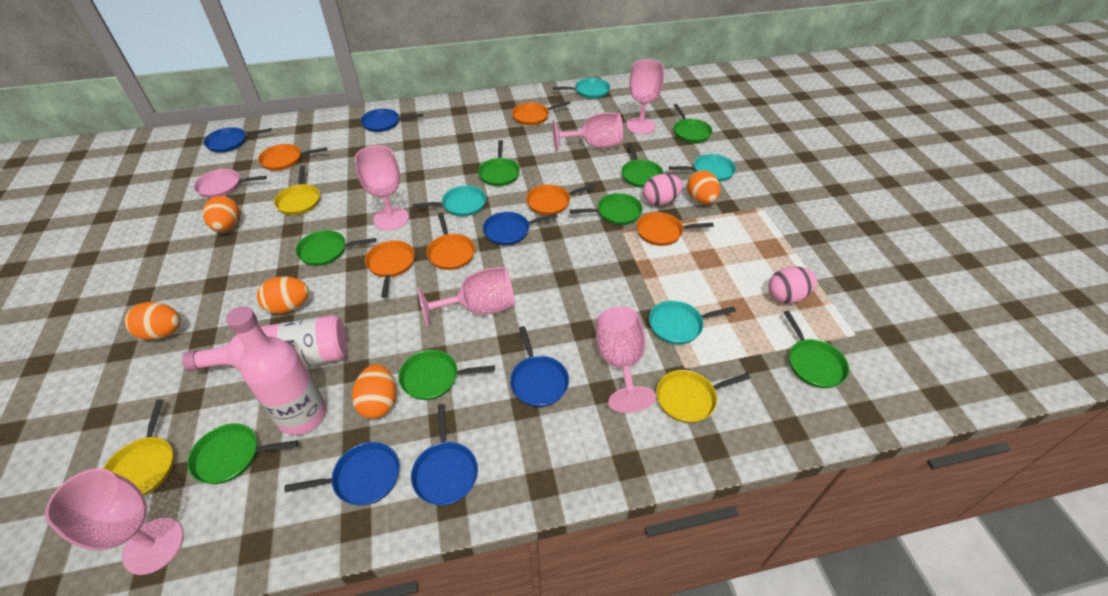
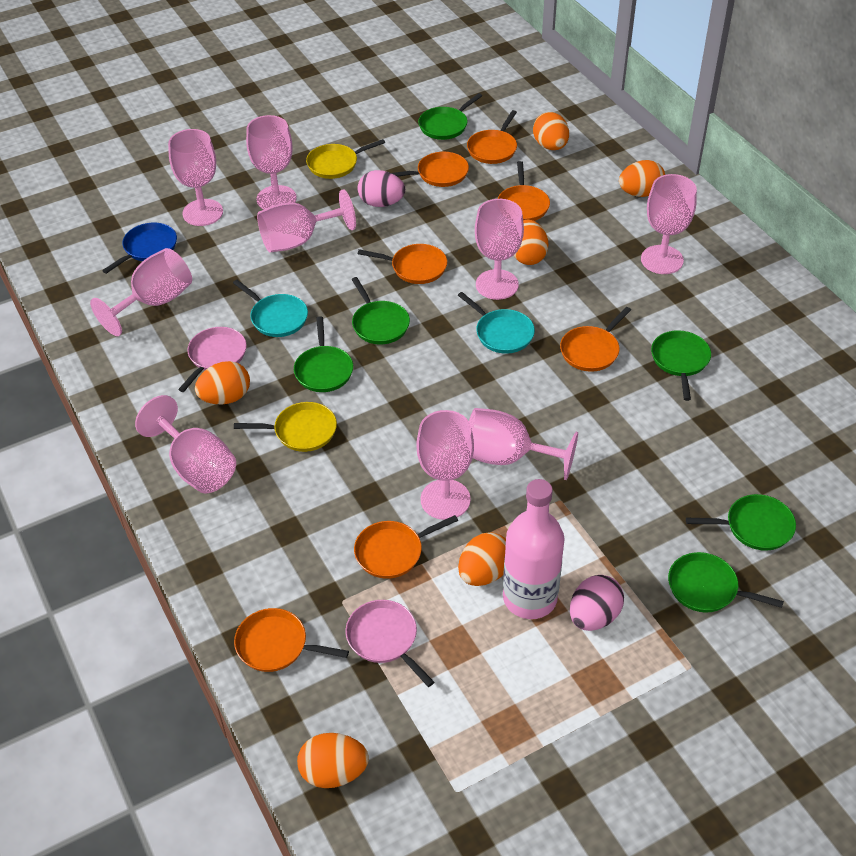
blue pan: [204,127,272,153] [285,442,400,506] [361,109,423,132] [411,404,478,506] [483,212,558,245] [510,326,569,407] = 6 -> [102,223,177,274] = 1
green pan: [187,423,298,484] [296,230,376,266] [398,350,495,400] [478,140,520,186] [570,193,643,225] [621,142,664,188] [674,104,713,143] [783,310,849,388] = 8 -> [294,316,353,392] [351,277,410,344] [418,93,482,140] [651,330,711,401] [668,552,784,612] [686,494,796,551] = 6
orange egg: [125,302,180,340] [203,196,240,232] [257,276,309,314] [352,364,396,419] [687,170,720,204] = 5 -> [195,361,250,404] [297,733,369,788] [458,532,506,586] [514,220,549,265] [533,112,569,150] [619,160,665,197] = 6
orange pan: [258,144,327,171] [365,240,415,298] [426,213,475,270] [512,101,571,125] [526,184,596,215] [636,212,714,246] = 6 -> [234,608,349,672] [354,515,458,579] [358,244,447,284] [392,152,469,187] [467,110,517,164] [498,161,550,221] [560,307,631,372] = 7
pink bottle: [182,315,347,371] [226,306,326,435] = 2 -> [503,479,565,619] = 1
pink goblet: [45,468,184,575] [355,145,409,230] [417,267,515,328] [553,113,623,151] [596,306,656,413] [626,59,664,134] = 6 -> [90,248,192,336] [135,395,236,493] [168,129,223,226] [246,115,297,209] [257,189,356,252] [417,410,474,520] [469,408,578,480] [475,199,524,300] [641,174,697,274] = 9
pink pan: [194,169,267,198] = 1 -> [178,327,247,392] [346,600,434,687] = 2
turquoise pan: [413,185,486,216] [553,78,610,99] [649,300,736,345] [669,154,736,182] = 4 -> [233,280,308,337] [458,292,535,354] = 2
yellow pan: [103,399,174,496] [274,165,320,215] [656,370,750,423] = 3 -> [234,402,337,452] [306,139,385,179] = 2

